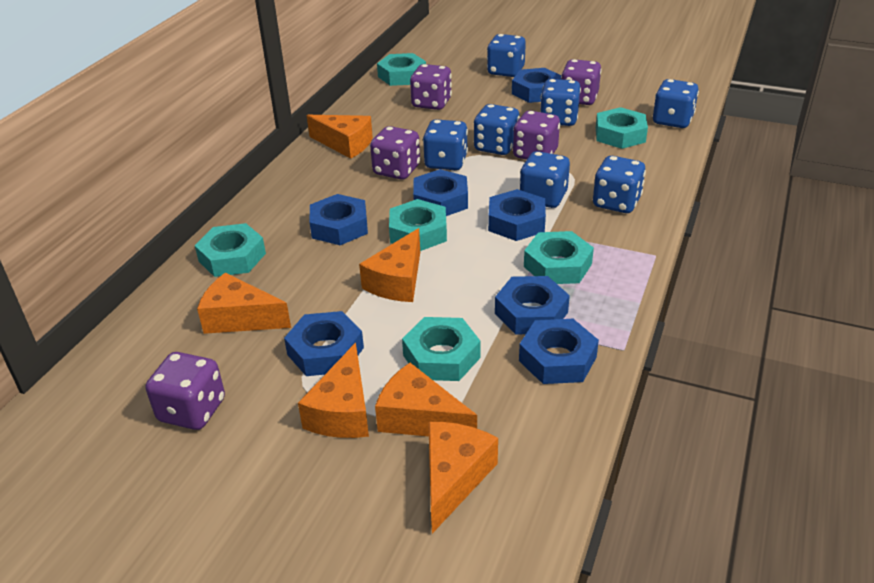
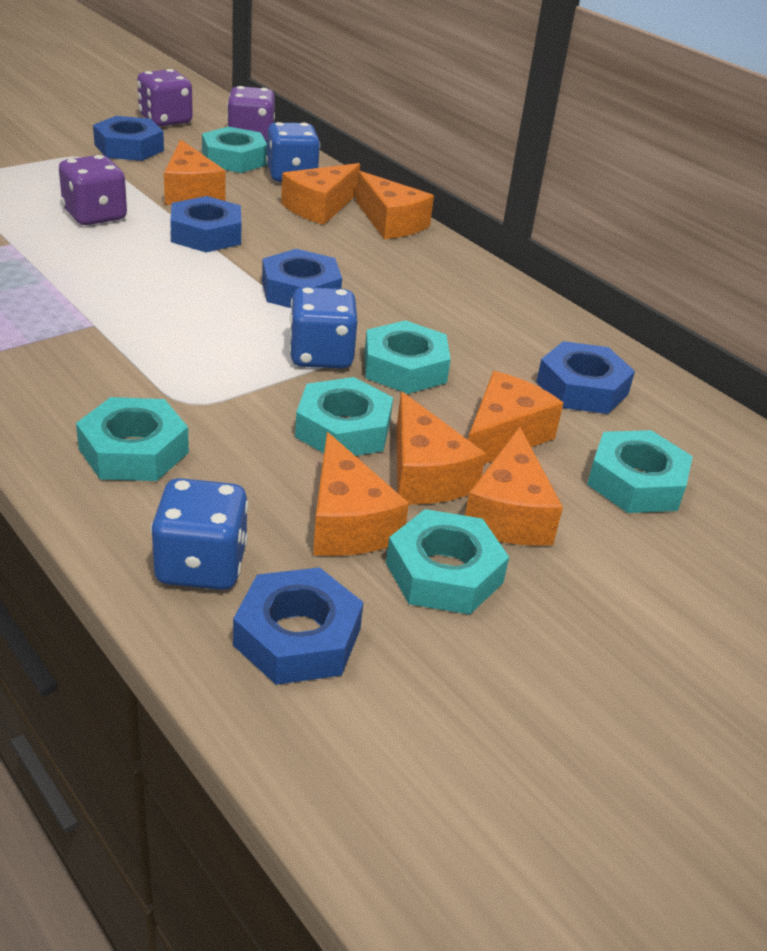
blue dice: [423,119,468,170] [474,104,520,155] [487,34,526,77] [520,151,570,208] [540,79,581,126] [593,156,646,213] [653,79,699,128] = 7 -> [150,478,248,590] [266,122,320,182] [289,287,357,369] = 3
blue nut: [284,311,364,376] [310,194,368,245] [413,169,468,216] [488,189,546,241] [495,276,570,335] [512,68,562,103] [519,319,599,384] = 7 -> [93,116,164,161] [170,196,241,252] [233,567,363,685] [262,249,342,308] [536,341,635,414] = 5
orange cheese: [197,272,291,334] [298,343,369,438] [307,115,373,159] [359,228,420,302] [375,363,477,437] [428,422,498,534] = 6 -> [164,139,225,205] [281,163,360,225] [313,432,409,556] [356,171,434,239] [396,391,486,505] [465,427,563,546] [468,371,564,464] = 7
purple dice: [146,352,225,430] [370,126,420,180] [410,64,452,110] [513,111,560,160] [561,59,602,105] = 5 -> [59,155,127,225] [137,69,193,127] [227,86,275,143] = 3

